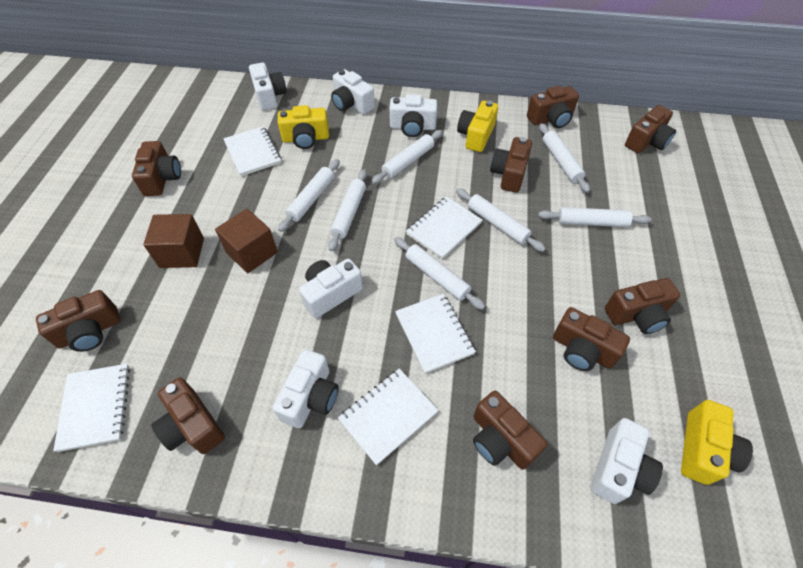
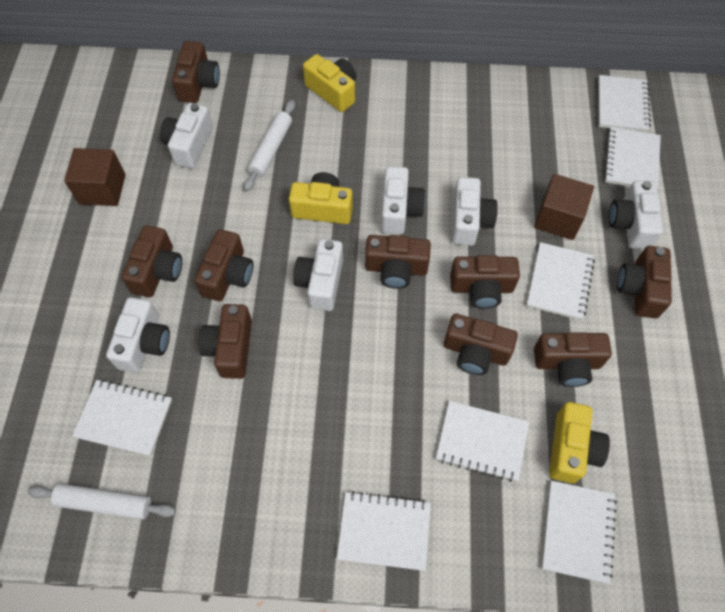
white notebook: [53,364,130,452] [223,126,282,176] [338,369,439,466] [395,294,476,374] [406,196,483,259] = 5 -> [72,380,172,456] [337,491,431,571] [436,401,529,482] [527,242,595,320] [542,481,617,584] [598,75,651,132] [604,127,661,189] = 7
white rolling pin: [278,159,340,232] [328,169,367,251] [372,130,443,184] [394,237,485,310] [456,189,546,252] [538,207,652,227] [539,123,590,193] = 7 -> [27,483,176,519] [244,100,295,191] = 2

